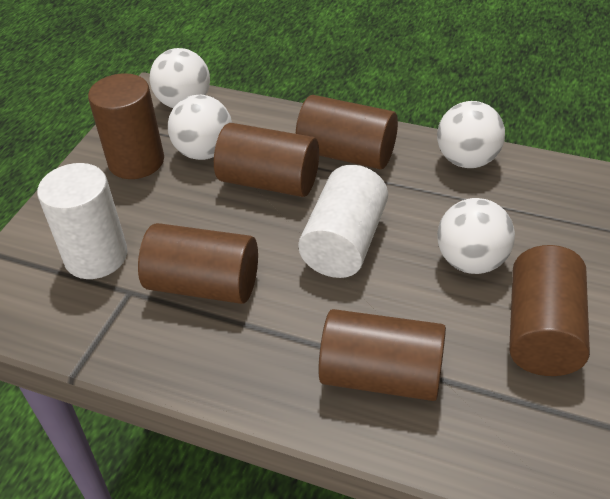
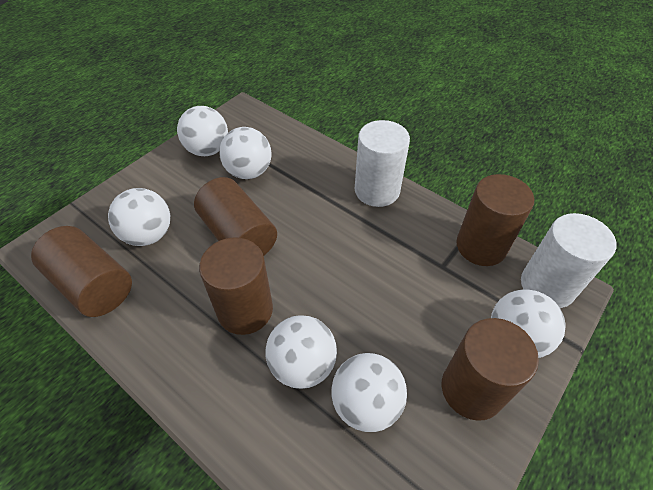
brown cylinder: [88,73,164,179] [138,223,258,304] [214,123,319,197] [296,95,398,169] [318,309,446,401] [509,245,590,376] = 6 -> [31,226,132,317] [194,177,277,256] [199,237,273,335] [442,318,539,421] [456,174,534,266] = 5
white ball: [149,48,210,108] [168,95,232,160] [437,101,505,168] [437,198,515,274] = 4 -> [108,188,170,246] [177,106,228,156] [219,127,271,179] [266,315,337,389] [331,353,407,432] [491,290,566,358] = 6

